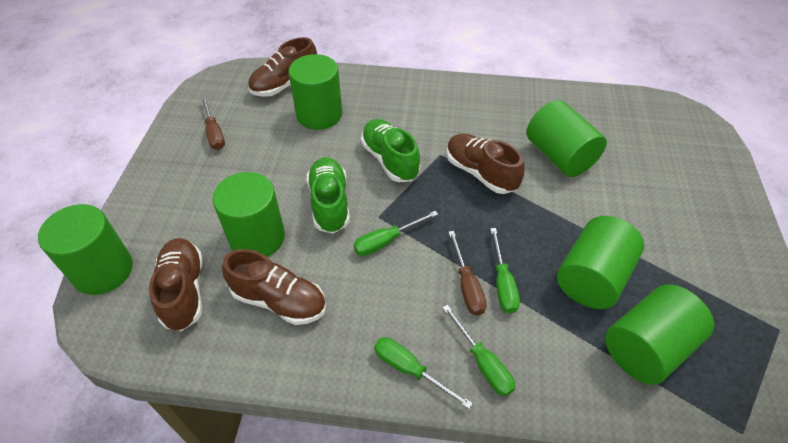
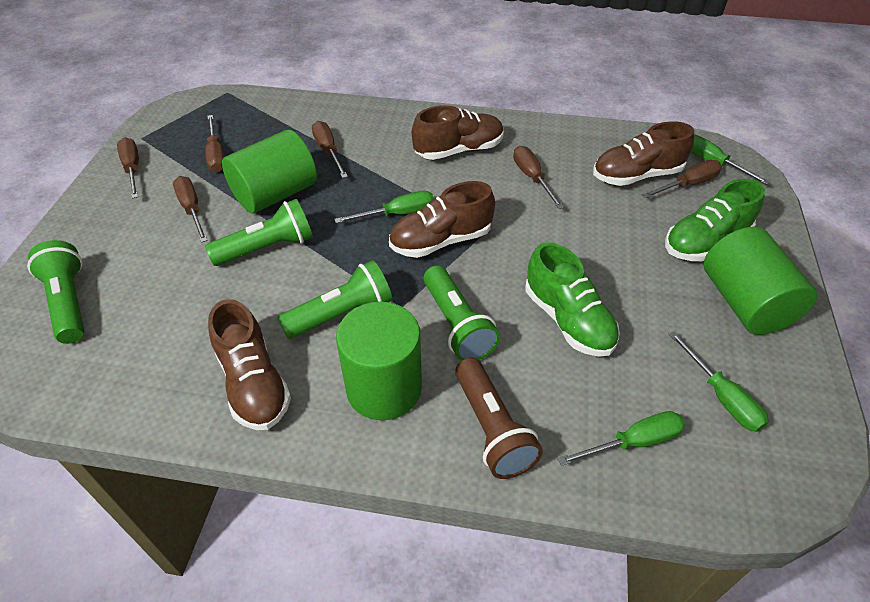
brown flashlight: none = 0 -> [455,358,543,479] = 1
brown screwdriver: [201,96,225,150] [448,231,487,315] = 2 -> [117,137,139,199] [173,176,208,243] [205,115,225,172] [312,121,348,178] [513,146,564,209] [642,160,722,198] = 6
green cylinder: [38,204,133,295] [213,172,285,257] [288,54,342,130] [526,100,607,177] [557,216,644,309] [605,285,714,385] = 6 -> [222,130,317,214] [336,302,422,420] [703,227,817,335] = 3
green flashlight: none = 0 -> [27,240,85,344] [205,199,313,266] [277,260,392,339] [423,266,500,361] = 4

